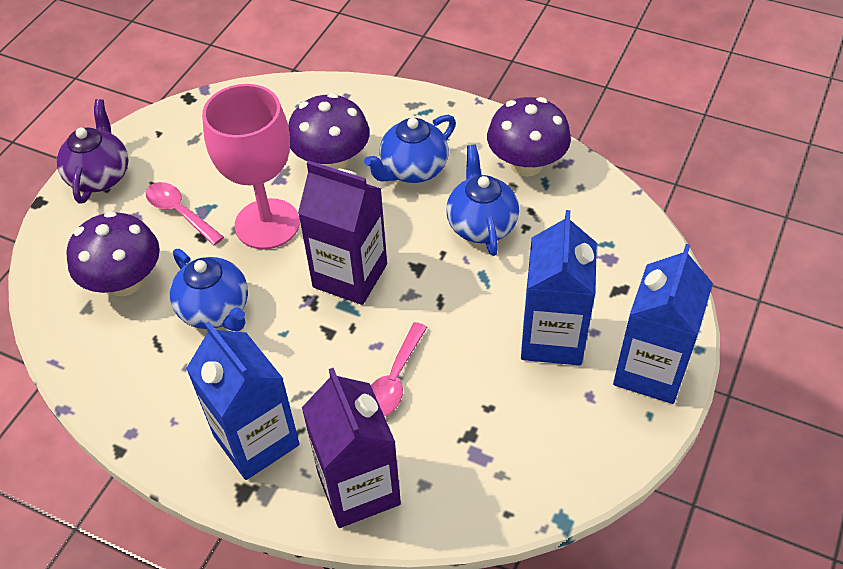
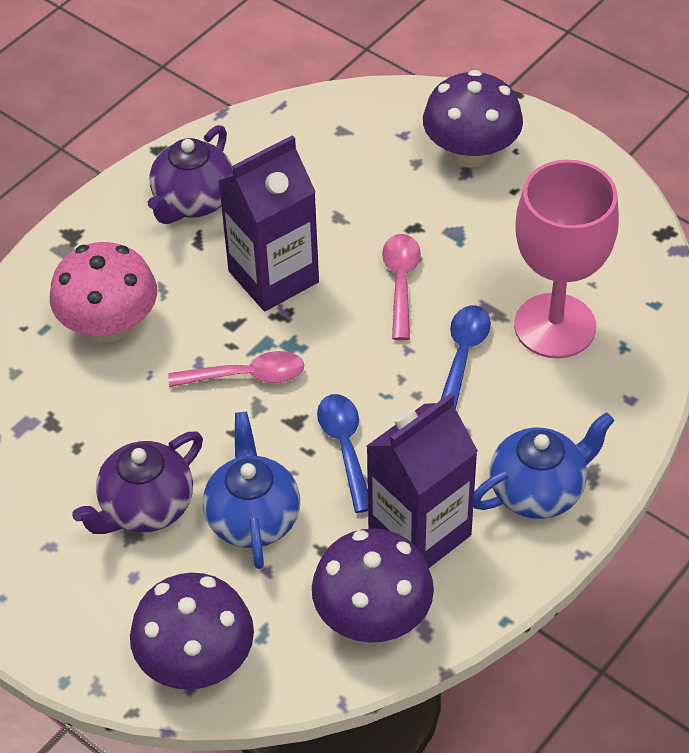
blue carton: [186,322,299,480] [521,210,597,365] [613,244,713,404] = 3 -> none = 0
blue spoon: none = 0 -> [317,394,368,513] [441,305,491,409] = 2
blue teapot: [170,249,248,331] [364,115,456,183] [446,145,519,256] = 3 -> [203,412,300,569] [473,412,614,519] = 2
pink mushroom: none = 0 -> [50,242,157,342] = 1
purple teapot: [57,99,128,204] = 1 -> [72,432,203,534] [148,125,233,224] = 2

